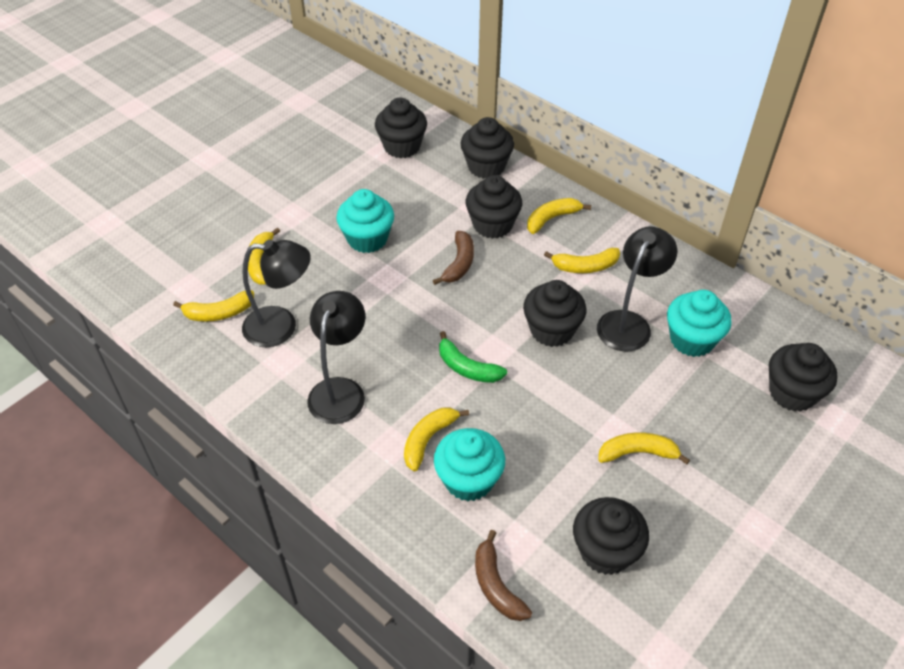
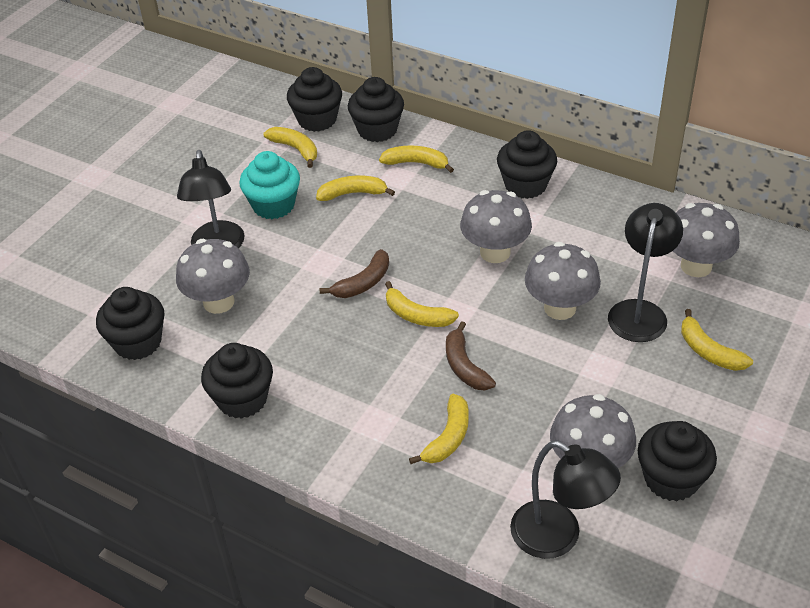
green banana: [439,331,507,383] = 1 -> none = 0
grey mushroom: none = 0 -> [176,239,250,314] [460,190,532,263] [525,242,601,320] [550,394,636,468] [673,203,740,277] = 5
turquoise cupcake: [336,189,394,253] [434,428,505,501] [667,290,732,357] = 3 -> [239,151,300,219] = 1

